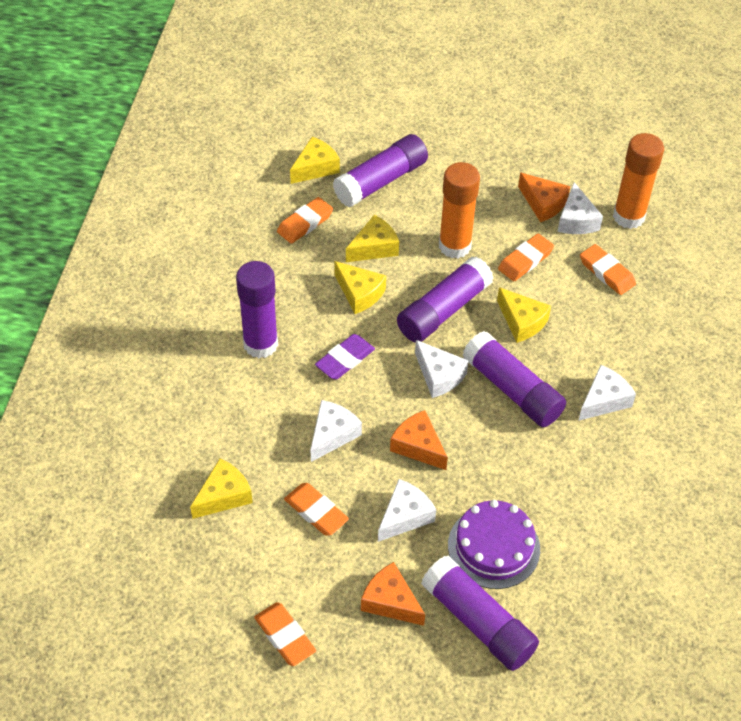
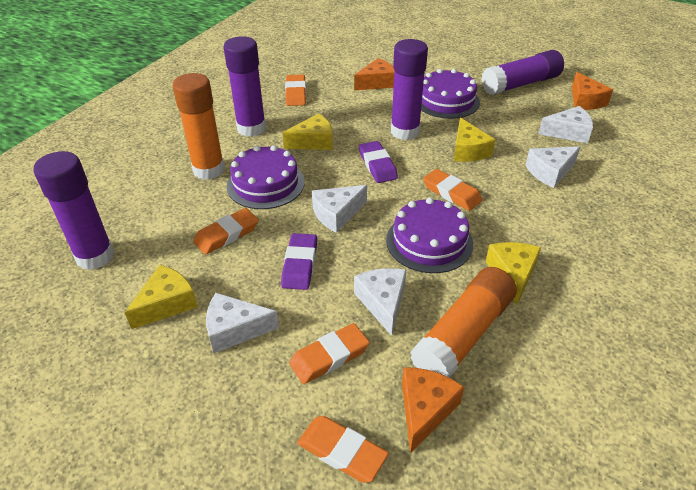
purple cake: [448,500,540,589] = 1 -> [227,145,305,209] [386,197,473,273] [421,69,480,119] = 3
purple eraser: [315,334,375,379] = 1 -> [281,233,317,290] [359,141,398,183] = 2
purple glue stick: [236,261,278,358] [333,134,428,207] [397,256,493,343] [421,556,539,671] [462,331,566,427] = 5 -> [34,151,114,270] [223,36,266,137] [391,39,428,140] [481,50,564,95] = 4
yellow cheese: [190,458,253,519] [290,137,340,184] [334,261,386,314] [346,215,399,262] [497,287,551,343] = 5 -> [125,265,198,329] [282,113,333,150] [453,117,495,162] [486,242,541,305] = 4

